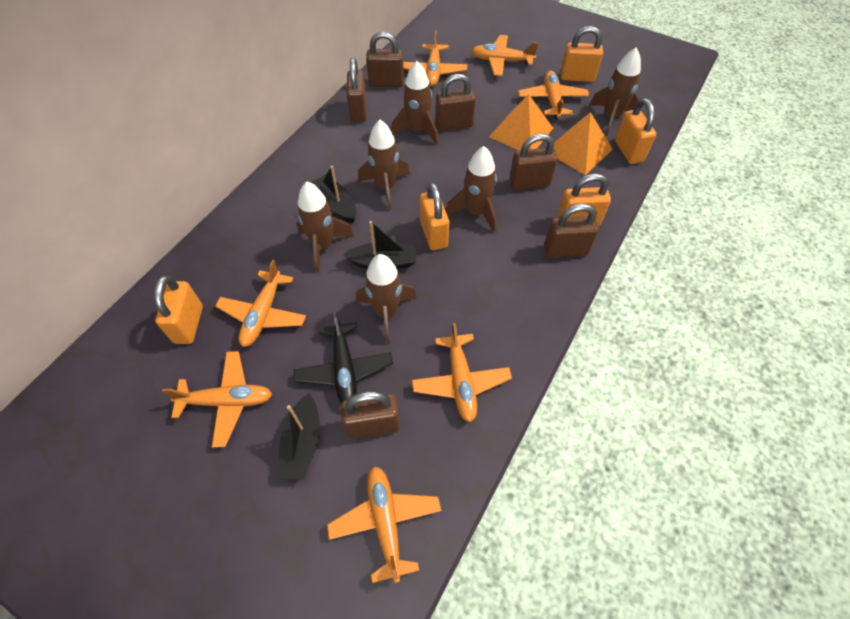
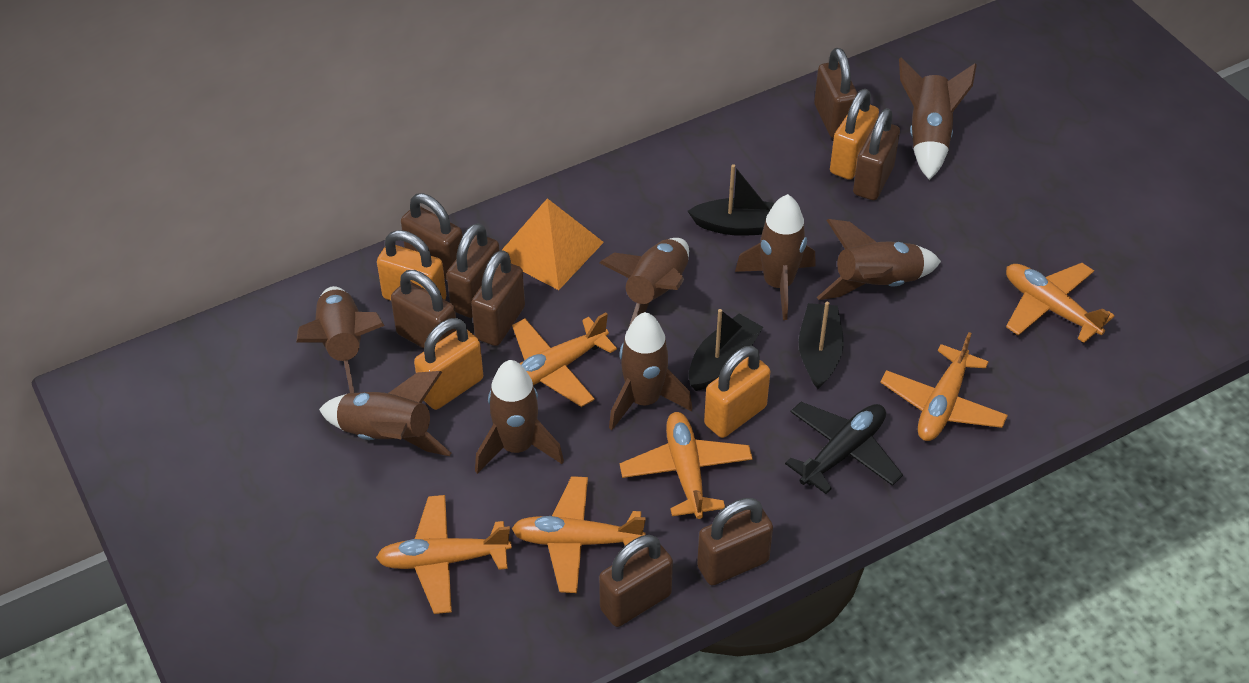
brown padlock: [341,391,400,439] [346,58,367,122] [366,32,404,87] [435,74,476,131] [509,133,557,190] [544,203,599,258] = 6 -> [391,270,456,349] [401,193,463,280] [447,223,500,318] [471,250,525,346] [599,535,673,627] [697,498,773,585] [814,48,857,138] [853,108,900,200] = 8
brown rocket: [297,182,354,273] [356,254,416,344] [358,120,410,210] [391,61,439,145] [446,146,497,233] [590,47,641,136] = 6 -> [296,286,385,393] [319,371,451,456] [475,360,564,474] [600,238,689,327] [609,312,692,430] [735,194,816,320] [817,219,941,300] [899,58,977,180] = 8
orange padlock: [154,275,203,344] [420,182,449,250] [557,173,611,226] [560,26,603,82] [615,98,656,164] = 5 -> [377,230,446,301] [414,318,483,410] [704,346,770,438] [830,89,879,180] = 4
orange plane: [162,351,272,448] [215,260,306,347] [327,466,442,583] [403,30,467,86] [412,323,512,422] [471,35,539,76] [518,71,589,119] = 7 -> [376,495,512,614] [512,313,617,407] [512,476,646,593] [620,412,753,519] [880,332,1008,441] [1006,263,1115,343] = 6
orange pyramid: [489,94,553,151] [554,112,613,175] = 2 -> [502,198,604,290] = 1

